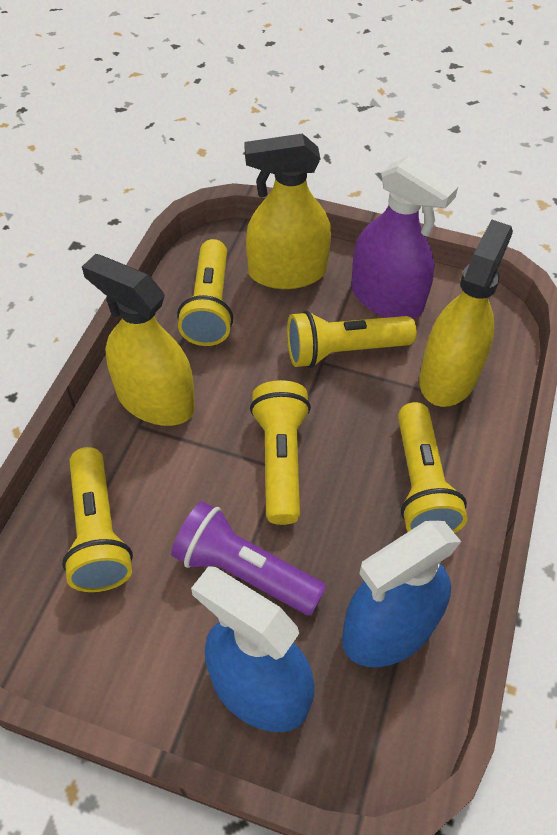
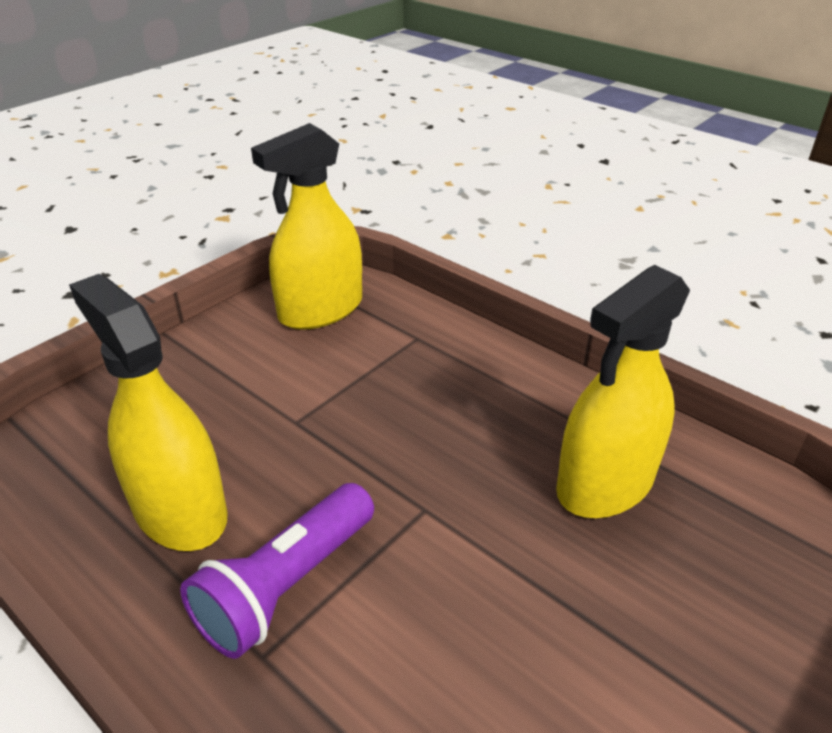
blue spray bottle: [191,566,315,732] [342,521,461,667] = 2 -> none = 0
purple spray bottle: [351,156,458,319] = 1 -> none = 0
yellow flashlight: [62,447,133,592] [177,239,233,346] [250,380,311,525] [287,311,417,368] [398,402,468,533] = 5 -> none = 0

